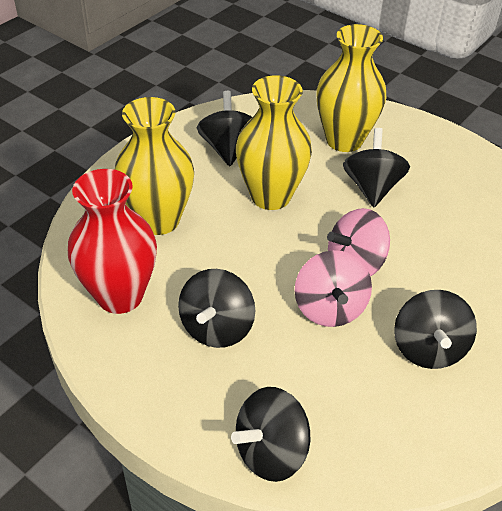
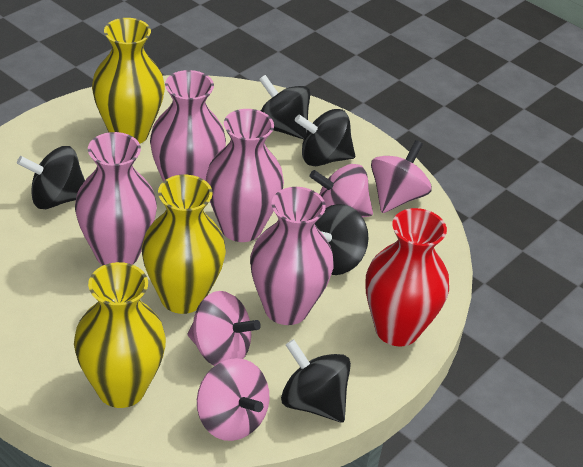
pink spinning top: [295,250,372,327] [327,208,390,277] = 2 -> [188,291,261,366] [197,358,270,441] [310,164,373,217] [371,140,432,213] = 4
pink vase: none = 0 -> [75,132,157,265] [150,70,226,181] [206,109,284,242] [250,187,334,325] = 4

